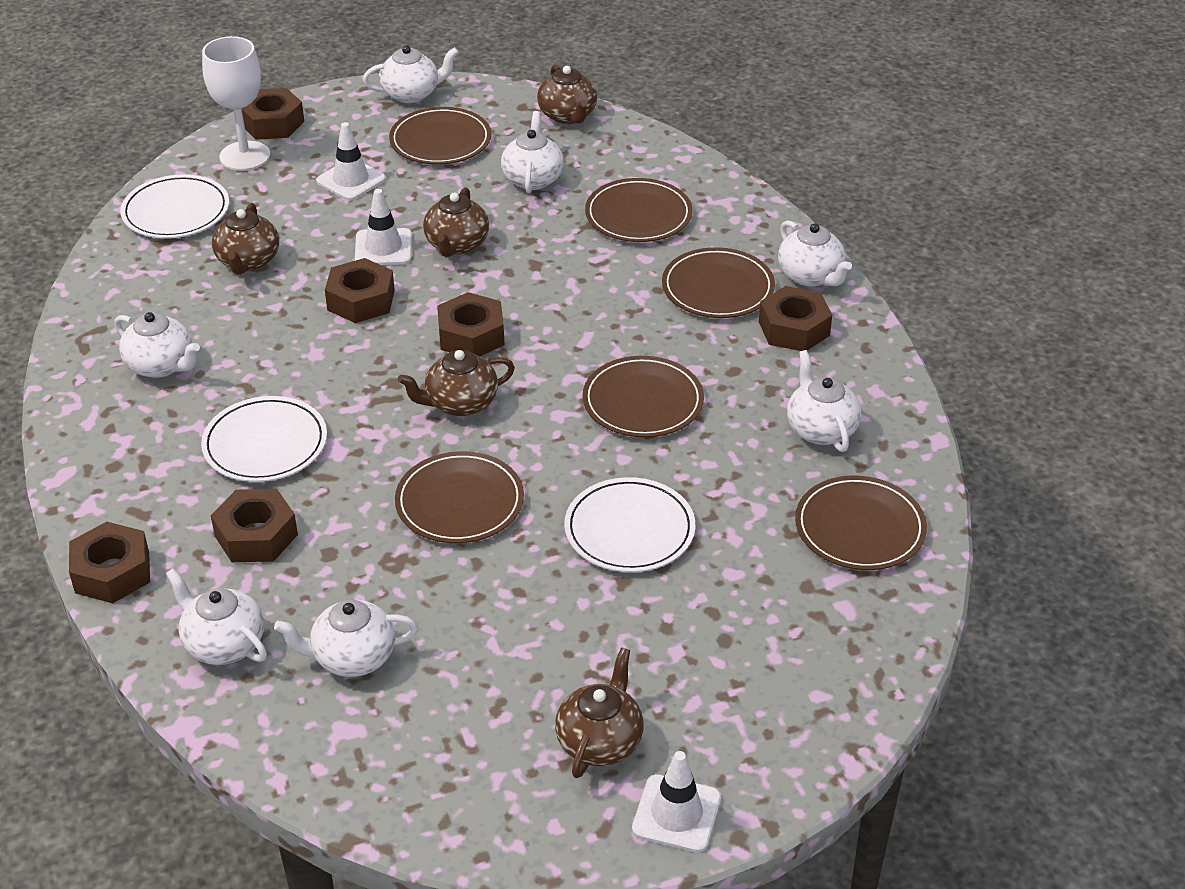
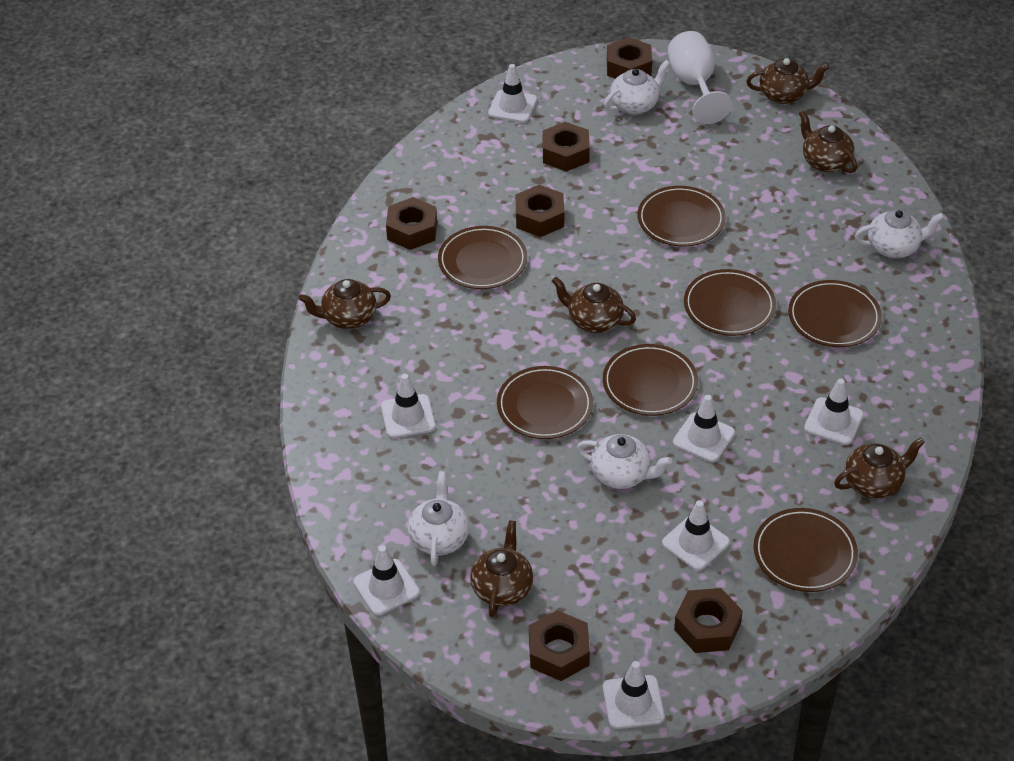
brown plate: [389,107,491,165] [395,451,524,543] [583,356,704,437] [585,178,693,242] [662,247,775,318] [795,476,927,570] = 6 -> [438,226,527,289] [497,366,593,439] [603,344,698,416] [637,186,726,247] [684,269,776,336] [754,508,858,592] [788,280,882,347] = 7
brown teapot: [212,203,279,274] [398,350,515,416] [423,187,489,257] [537,65,597,124] [555,647,644,778] = 5 -> [299,279,391,329] [470,520,533,617] [552,277,636,333] [746,58,830,104] [799,111,857,173] [834,437,925,499] = 6
white plate: [120,174,229,238] [201,396,327,482] [564,477,695,572] = 3 -> none = 0
white teapot: [114,312,200,378] [166,568,267,665] [274,600,418,677] [363,45,459,103] [501,111,564,193] [778,220,852,287] [787,350,862,452] = 7 -> [408,471,469,566] [577,434,672,489] [604,60,670,115] [855,210,945,258] = 4
white traffic cone: [316,122,386,201] [355,189,412,265] [632,751,721,852] = 3 -> [353,545,420,616] [381,374,436,438] [488,64,537,123] [603,661,665,729] [662,500,730,571] [673,395,735,462] [804,378,864,445] = 7

